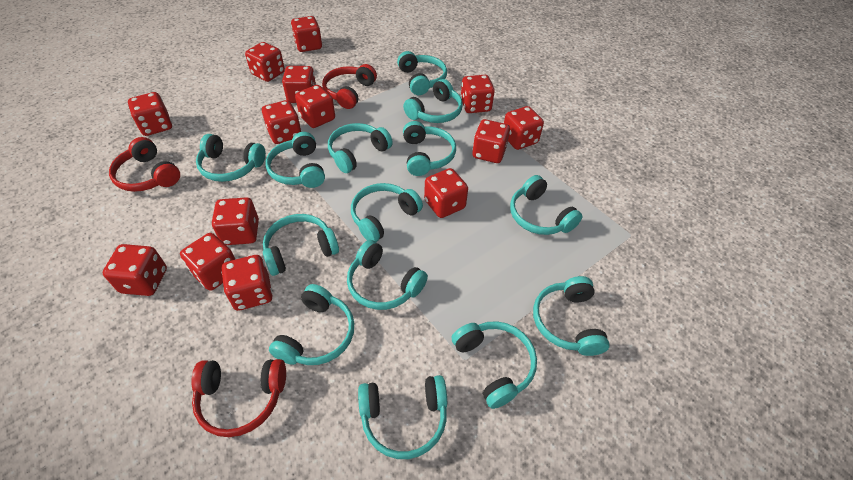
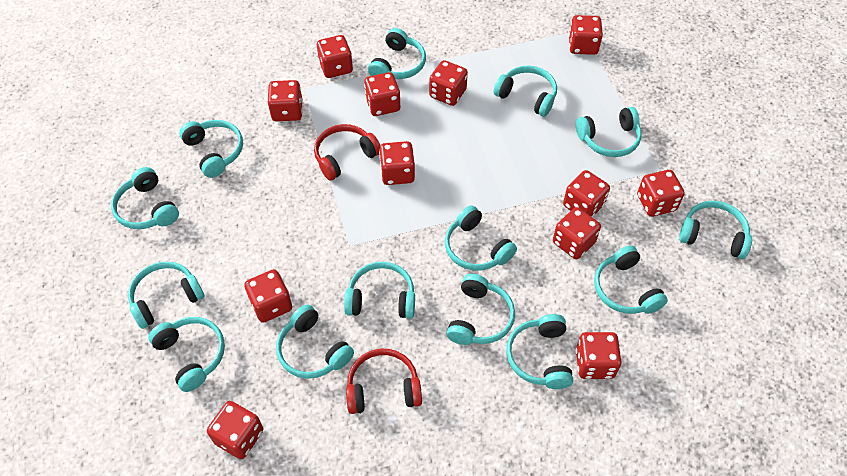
red dice: [103,244,167,296] [128,92,172,136] [180,233,235,291] [212,197,259,245] [221,255,273,311] [245,42,285,82] [262,100,301,144] [282,66,316,103] [291,16,322,52] [295,85,335,128] [424,168,468,218] [461,75,495,113] [472,119,510,163] [504,106,544,150] = 14 -> [207,401,263,459] [244,269,292,322] [267,80,303,121] [317,35,353,78] [364,72,400,116] [379,141,415,185] [429,60,468,106] [553,207,601,259] [563,170,610,217] [569,15,603,55] [576,332,622,379] [637,170,685,217] = 12
red headphones: [109,137,180,192] [191,359,286,437] [322,64,377,109] = 3 -> [314,124,380,180] [346,349,422,414] = 2

